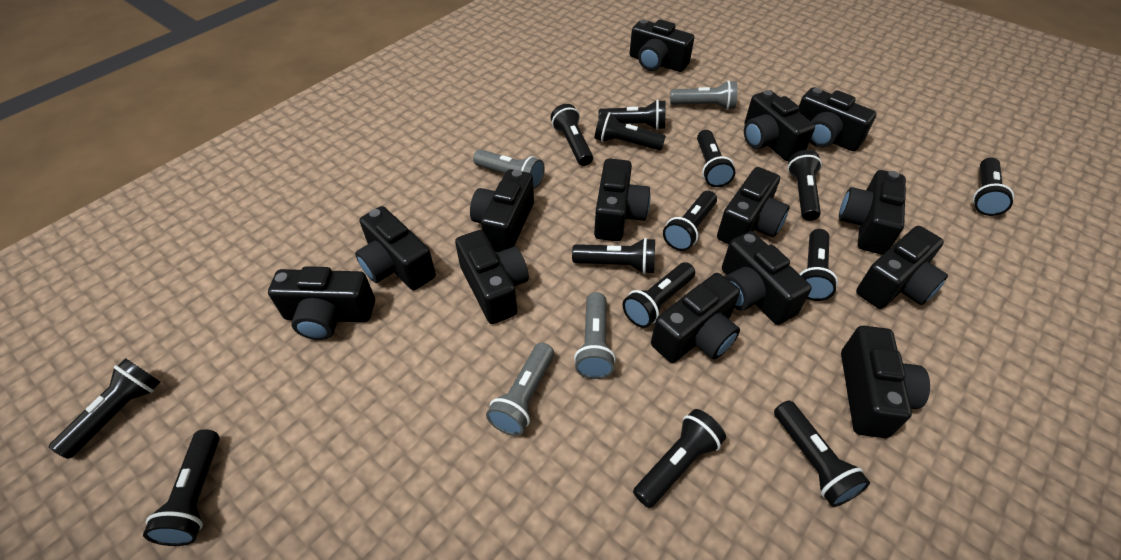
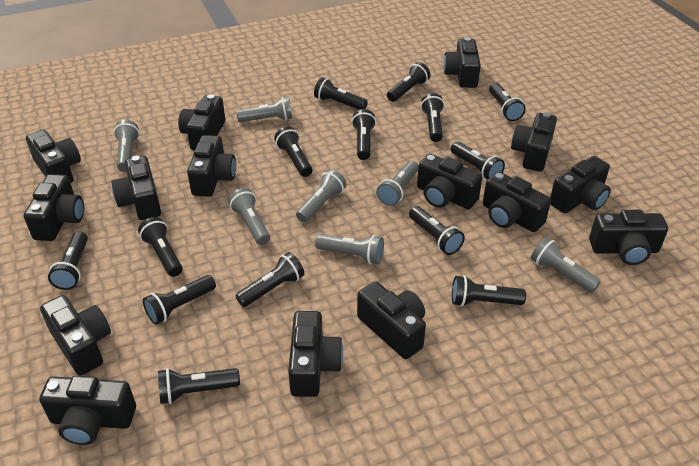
black camera: [268,266,375,340] [355,206,436,290] [455,230,529,324] [470,169,534,252] [594,159,650,241] [630,19,694,72] [651,273,740,363] [717,167,790,244] [722,231,812,325] [744,90,815,161] [798,87,877,151] [839,170,906,255] [841,326,930,438] [856,226,948,309] = 14 -> [24,174,84,241] [26,130,81,183] [39,376,136,445] [40,295,111,376] [111,156,161,220] [178,94,225,150] [187,135,236,197] [288,311,343,397] [357,281,426,359] [417,154,482,209] [443,37,481,88] [483,172,551,232] [511,113,557,172] [550,156,611,213] [589,210,668,265] = 15
grey flashlight: [473,149,545,189] [486,343,554,436] [574,292,616,379] [670,80,737,110] = 4 -> [114,120,139,172] [228,188,270,245] [236,97,293,122] [296,169,347,223] [315,234,384,264] [376,161,418,206] [531,237,601,293] = 7

